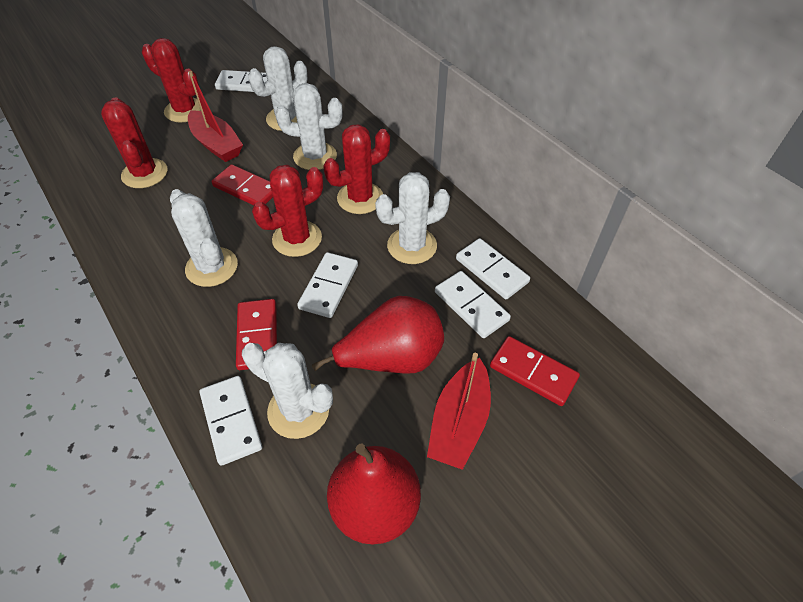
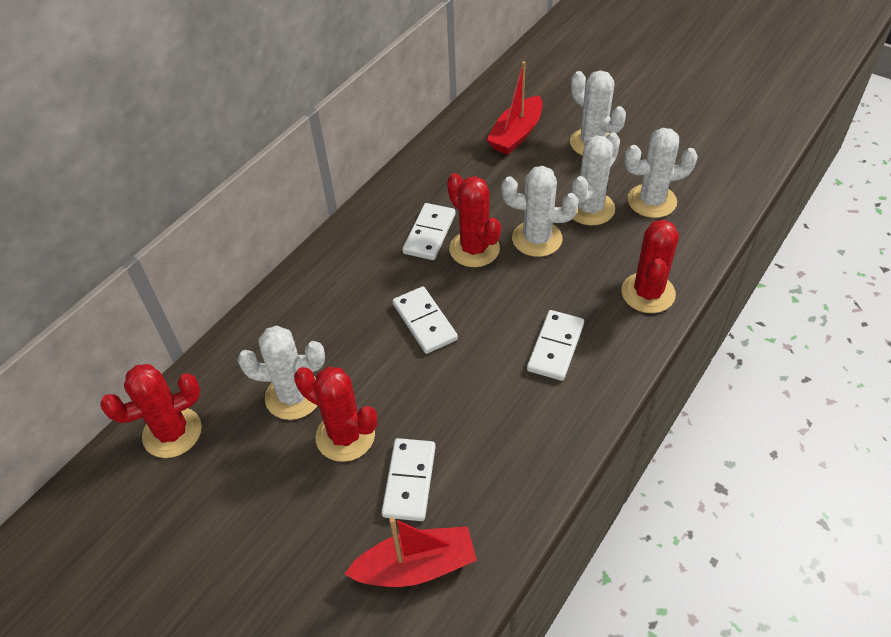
red domino: [212,164,273,205] [236,299,277,370] [490,336,580,406] = 3 -> none = 0
red pear: [312,296,444,374] [327,444,421,544] = 2 -> none = 0
white domino: [200,376,262,466] [215,70,267,92] [297,252,358,318] [435,271,511,338] [456,238,530,299] = 5 -> [381,438,436,521] [393,286,458,354] [402,203,456,260] [527,310,584,381] = 4

